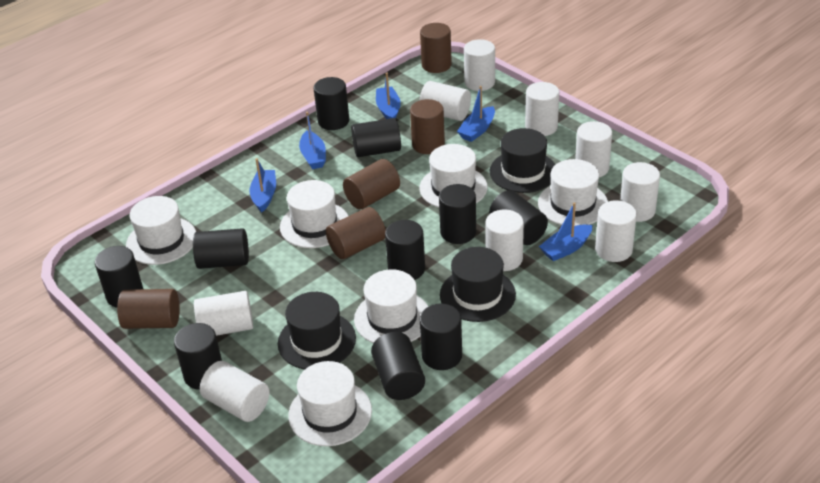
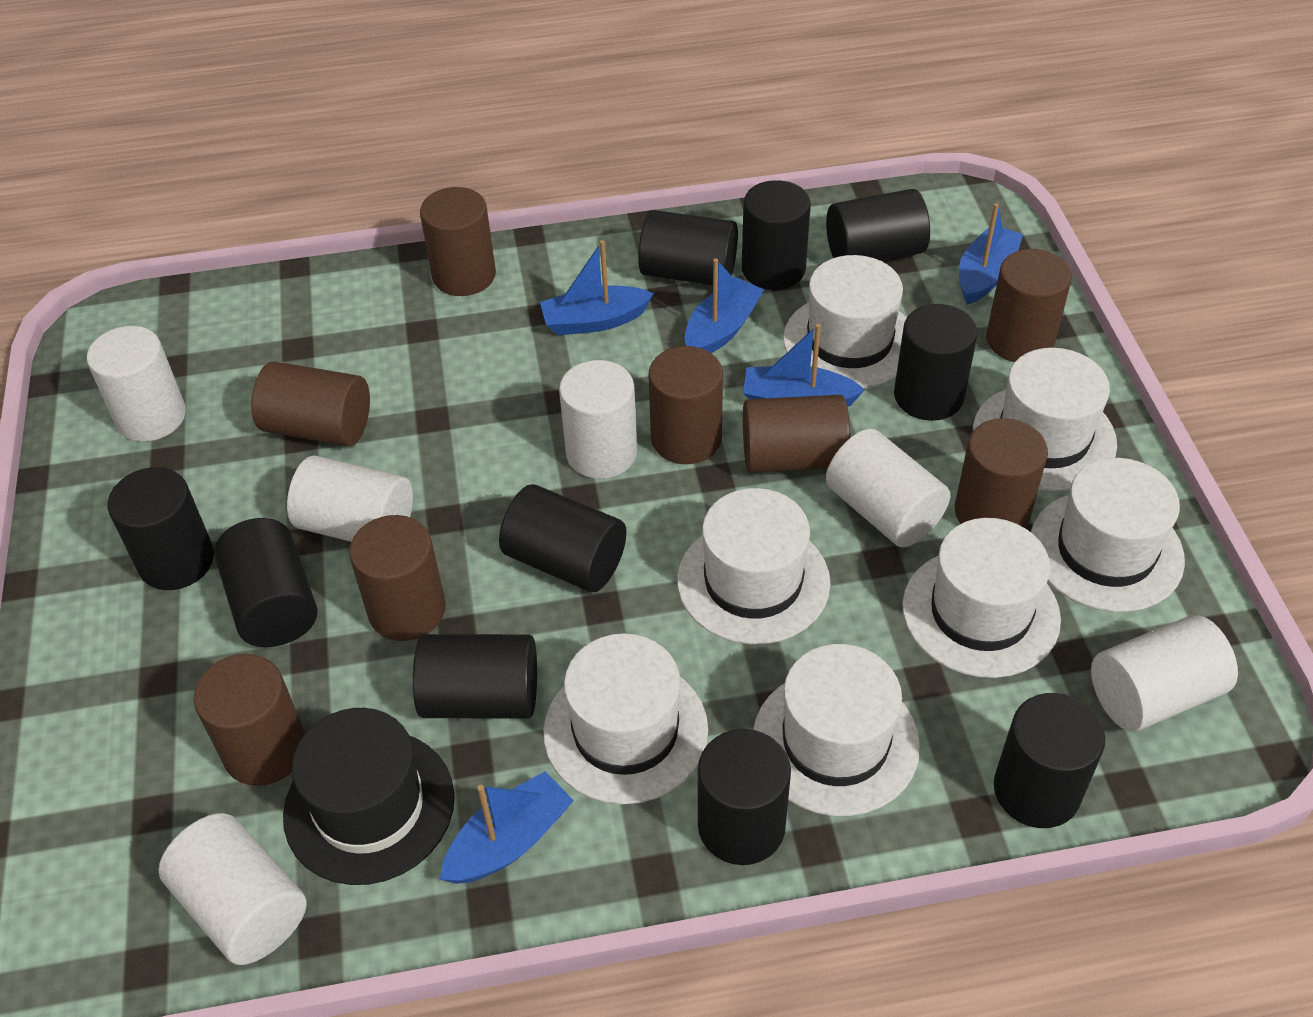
black hat: [278,292,356,369] [440,247,516,322] [490,128,555,193] = 3 -> [283,708,455,885] = 1
brown cylinder: [117,289,180,329] [326,207,386,259] [343,159,400,210] [410,99,445,154] [420,23,452,73] = 5 -> [194,654,305,786] [251,361,370,446] [349,515,446,641] [420,187,496,296] [649,346,723,464] [743,395,850,473] [955,418,1048,528] [986,249,1072,362] = 8
white cylinder: [194,291,253,336] [200,361,269,422] [419,81,471,121] [464,39,495,91] [485,210,524,271] [525,82,559,136] [575,121,612,177] [595,200,637,262] [620,162,660,222] = 9 -> [87,326,186,442] [158,813,307,965] [287,455,413,542] [559,360,637,479] [826,429,950,547] [1091,615,1238,732] = 6
white hat: [126,196,196,265] [280,180,348,248] [288,361,372,446] [354,269,428,343] [419,144,488,208] [538,159,608,226] = 6 -> [543,633,708,804] [677,488,831,644] [753,644,920,816] [783,255,906,388] [902,518,1061,678] [973,348,1117,491] [1031,458,1185,612] = 7

